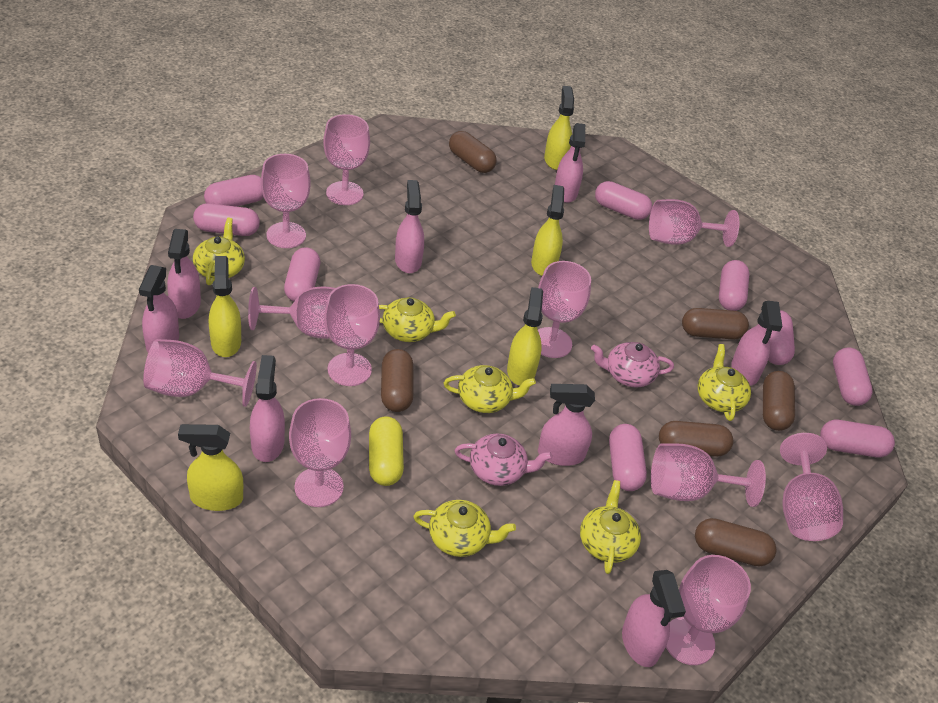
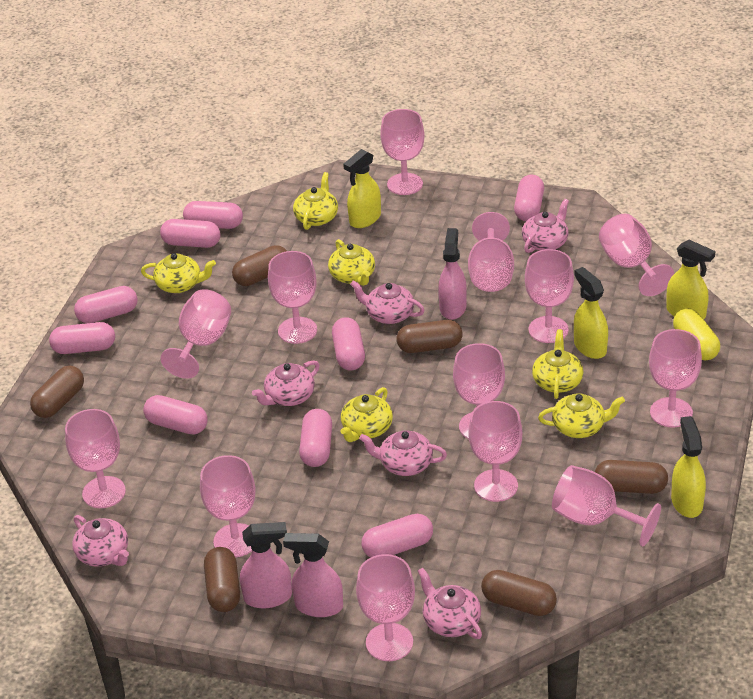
pink goblet: [143,339,257,407] [248,287,336,339] [261,154,310,248] [289,398,351,507] [323,114,370,205] [324,284,380,386] [538,261,591,358] [649,199,739,247] [651,444,766,507] [666,555,751,665] [780,433,843,541] = 11 -> [65,409,126,508] [161,289,231,379] [200,455,256,557] [268,251,317,344] [356,554,415,661] [380,109,425,195] [453,343,505,439] [468,212,514,292] [468,401,522,502] [525,249,574,343] [552,465,661,546] [599,214,674,296] [649,329,702,428] = 13
pink spray bottle: [139,265,179,352] [167,229,201,319] [250,355,285,462] [395,180,424,273] [538,384,595,466] [555,123,585,203] [622,570,686,667] [731,301,782,386] = 8 -> [240,522,292,608] [283,533,343,617] [438,228,467,320] = 3
pink teapot: [455,434,552,486] [591,342,674,387] = 2 -> [72,515,129,567] [252,360,319,406] [350,280,425,324] [359,430,447,476] [418,568,482,639] [522,199,569,253] = 6
yellow spray bottle: [178,424,243,511] [209,256,241,357] [507,287,543,386] [531,185,564,276] [544,86,574,170] = 5 -> [343,149,381,228] [574,267,608,359] [666,240,715,319] [671,416,706,518] = 4

